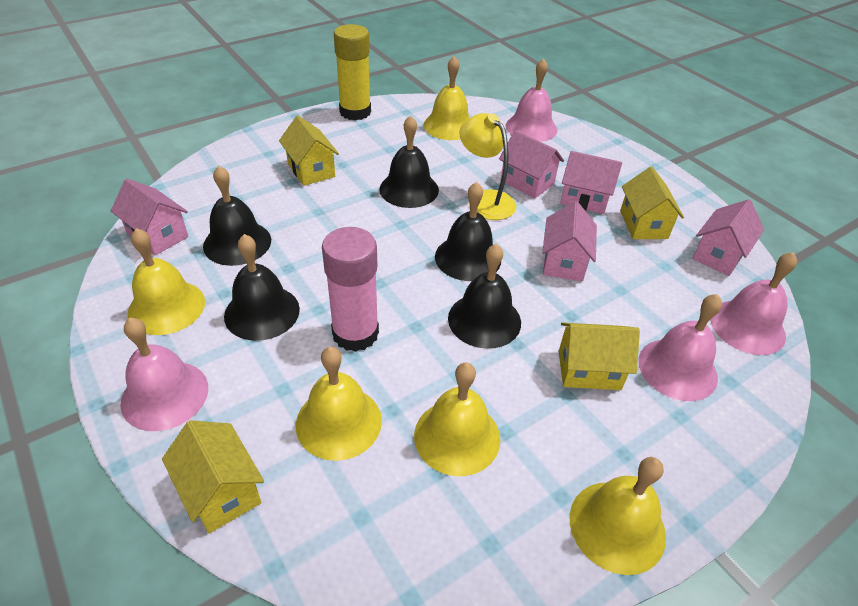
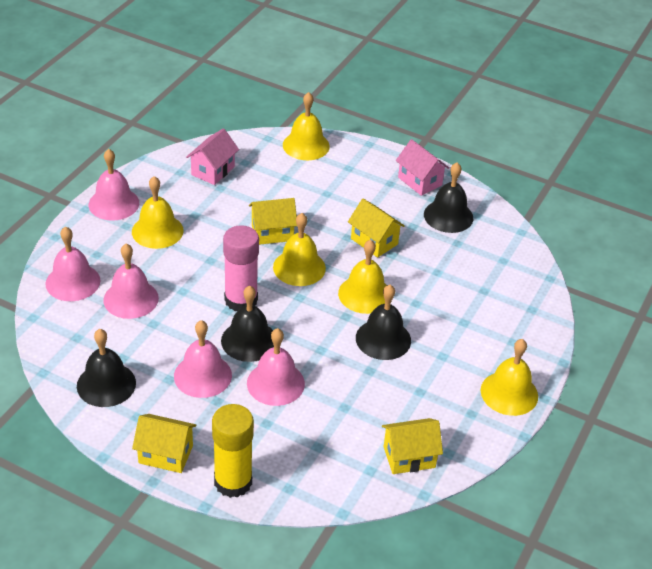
black bell: [203,166,271,266] [224,234,300,341] [379,115,439,208] [435,182,501,281] [448,244,521,349] = 5 -> [77,329,136,407] [221,286,274,362] [356,285,411,360] [424,162,473,233] = 4
pink bell: [120,318,208,431] [506,58,557,142] [638,294,722,401] [710,252,797,355] = 4 -> [45,226,100,301] [89,149,139,221] [103,244,159,319] [174,320,232,398] [247,328,305,406] = 5
pink house: [111,179,189,255] [499,130,564,198] [542,201,597,282] [560,151,622,214] [692,199,764,276] = 5 -> [186,128,239,185] [396,139,449,196] = 2
yellow lamp: [460,113,516,220] = 1 -> none = 0

